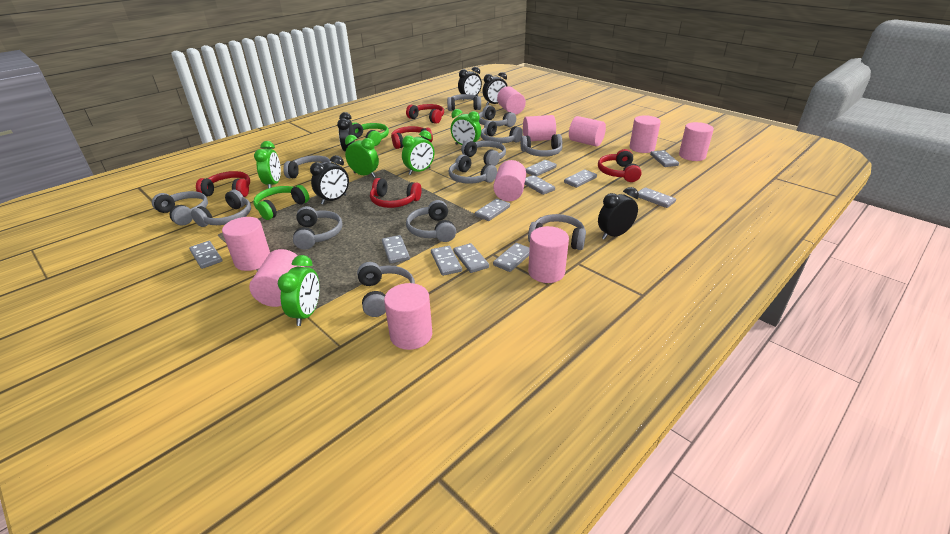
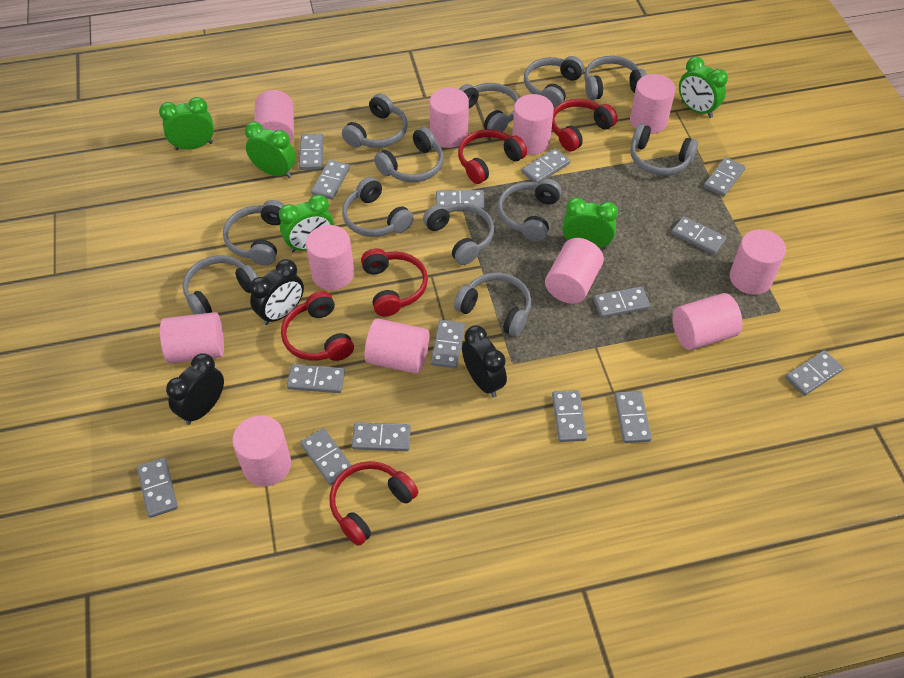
black clock: [310,155,349,205] [337,112,355,152] [458,67,482,100] [483,72,508,105] [598,187,639,240] = 5 -> [166,353,224,425] [249,259,304,325] [462,325,507,398] = 3
green headphones: [253,185,309,220] [352,122,389,146] = 2 -> none = 0
grey domino: [189,241,222,269] [382,235,410,263] [431,246,462,276] [453,243,489,273] [475,198,510,221] [493,243,530,272] [525,160,557,176] [525,175,555,195] [564,169,597,188] [638,187,676,208] [650,150,679,167] = 11 -> [137,458,178,518] [287,364,345,393] [299,134,324,170] [300,428,352,485] [311,160,350,200] [352,422,411,451] [431,320,465,368] [436,190,485,210] [522,148,570,183] [552,390,587,442] [593,287,650,318] [614,391,652,443] [671,216,726,255] [704,157,746,197] [785,350,844,396] = 15
grey headphones: [152,191,208,225] [191,190,251,227] [283,155,332,178] [293,206,343,250] [357,262,415,317] [406,200,456,242] [447,94,481,111] [449,155,497,184] [461,140,506,166] [478,105,516,127] [481,121,523,143] [520,134,562,157] [528,214,586,250] = 13 -> [182,256,257,315] [223,200,284,265] [342,94,408,148] [342,177,414,237] [374,127,444,182] [423,203,494,265] [454,272,531,337] [459,83,519,132] [497,179,561,242] [524,56,584,108] [584,56,647,100] [630,124,698,176] = 12
pink cylinder: [222,217,270,271] [249,249,304,307] [384,283,432,350] [493,160,526,201] [497,86,526,115] [523,115,556,141] [528,226,569,283] [569,116,606,147] [630,115,661,153] [679,122,714,161] = 10 -> [160,312,224,363] [232,415,291,486] [254,90,294,143] [306,225,354,290] [365,318,429,374] [429,88,469,148] [512,94,554,155] [545,238,604,304] [630,74,676,134] [672,293,743,350] [730,229,786,295] = 11

